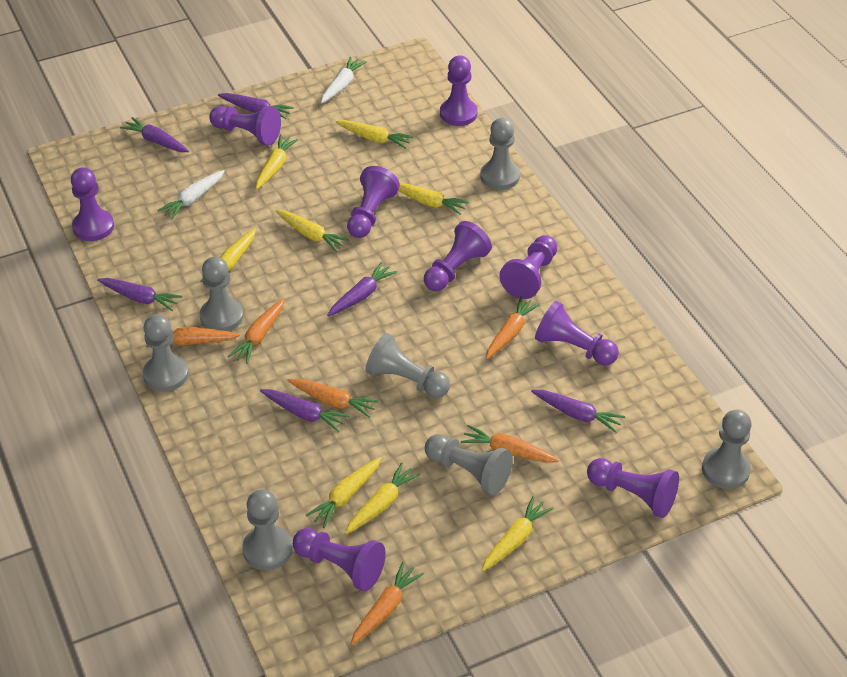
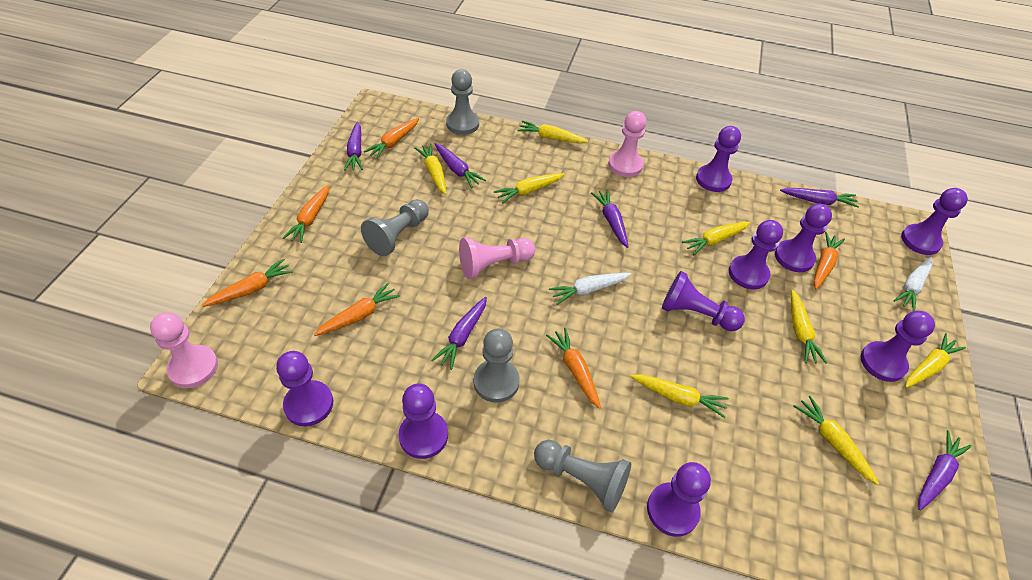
grey pawn: [143,314,189,392] [200,256,243,331] [242,489,293,570] [365,333,450,398] [425,434,513,495] [480,118,520,190] [702,410,752,489] = 7 -> [361,199,429,256] [446,69,479,135] [474,329,520,403] [534,440,631,513] = 4
pink pawn: none = 0 -> [150,313,218,388] [459,237,536,279] [608,111,646,177] = 3

